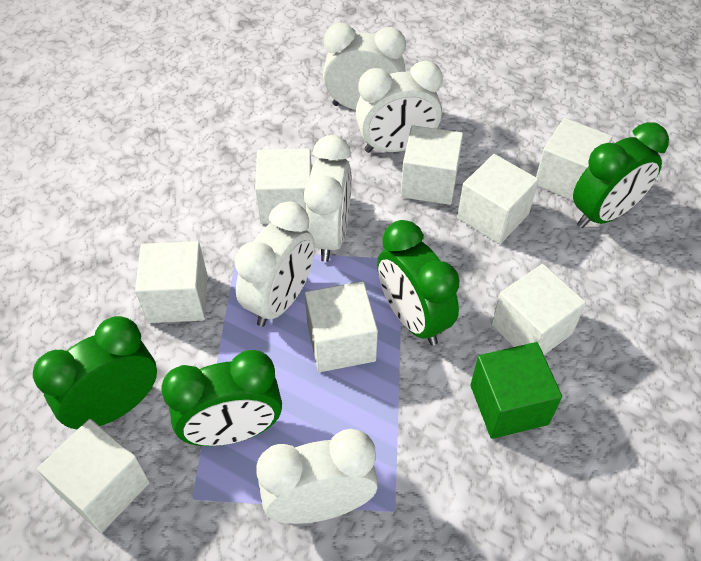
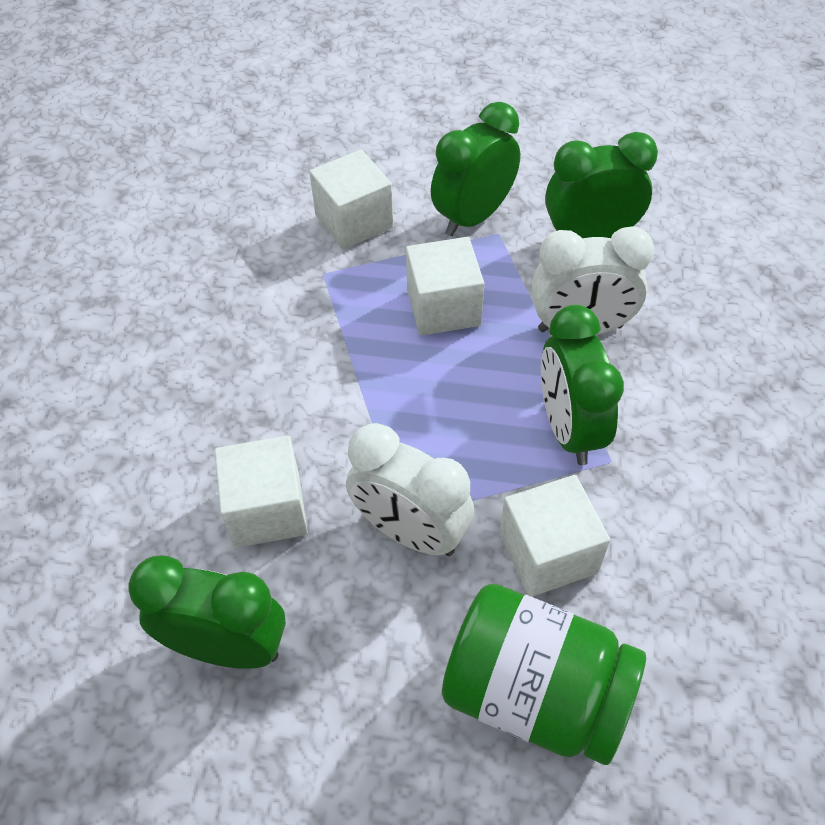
green cube: [470,342,562,439] = 1 -> none = 0
green jar: none = 0 -> [442,584,646,765] = 1
white clock: [235,201,315,327] [256,429,378,524] [304,135,352,262] [323,23,406,110] [356,61,443,153] = 5 -> [346,423,474,556] [532,226,654,335] = 2
white cube: [37,419,150,533] [135,241,207,323] [255,148,312,224] [305,281,378,372] [401,125,463,205] [457,154,539,244] [492,264,586,355] [536,118,613,201] = 8 -> [215,435,308,548] [309,149,394,250] [406,237,484,336] [500,475,610,597] = 4

